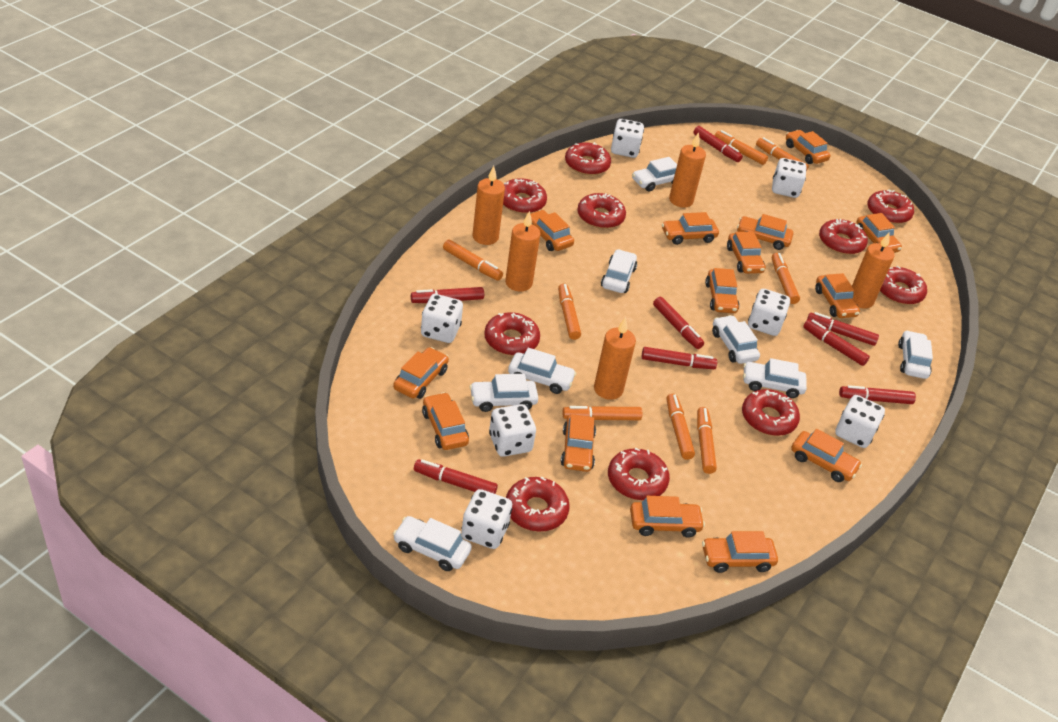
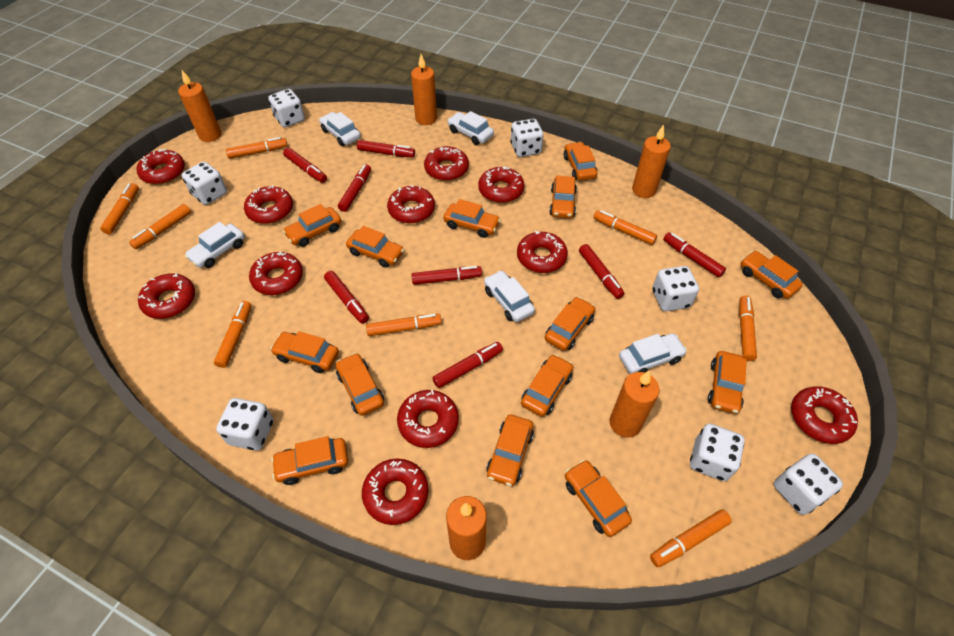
red donut: [484,312,540,356] [503,178,547,214] [506,477,570,532] [565,142,611,175] [577,193,626,229] [608,448,670,500] [742,389,800,436] [819,219,868,255] [867,190,914,224] [880,266,927,305] = 10 -> [136,149,185,184] [138,273,195,319] [244,185,293,224] [249,252,303,295] [362,458,429,525] [387,185,435,223] [397,390,459,448] [424,146,469,181] [478,167,525,203] [517,231,568,273] [791,386,858,444] = 11
white car: [393,516,472,571] [470,374,538,412] [508,348,576,394] [601,249,637,293] [632,157,677,192] [712,315,760,364] [743,358,807,398] [898,330,933,379] = 8 -> [185,222,245,268] [319,112,361,146] [447,111,494,145] [484,270,535,322] [619,333,687,374] = 5

